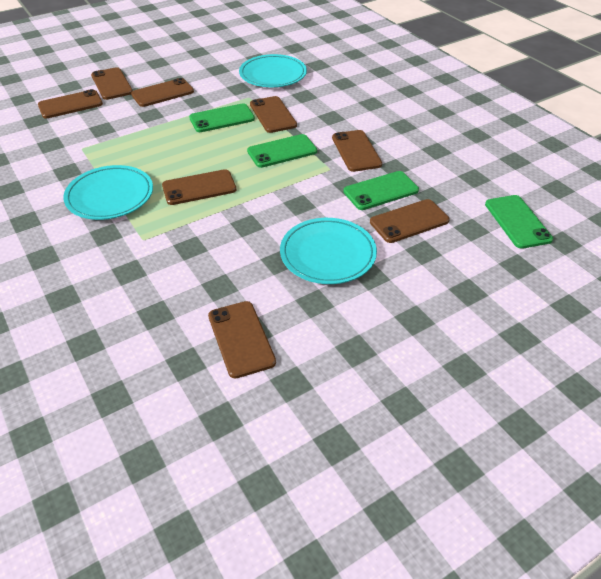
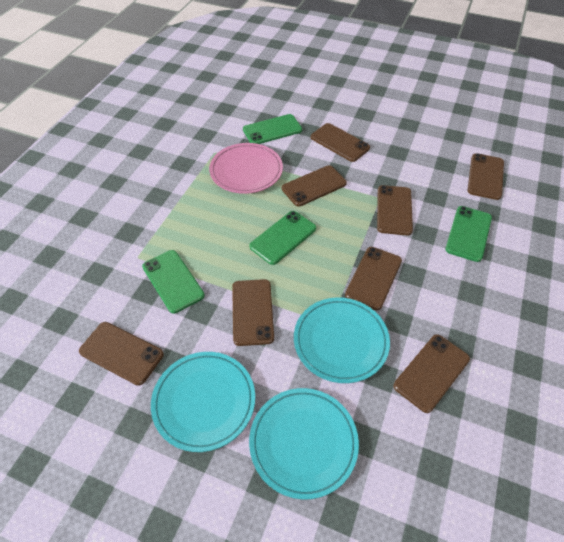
pink plate: none = 0 -> [209,143,283,194] = 1

